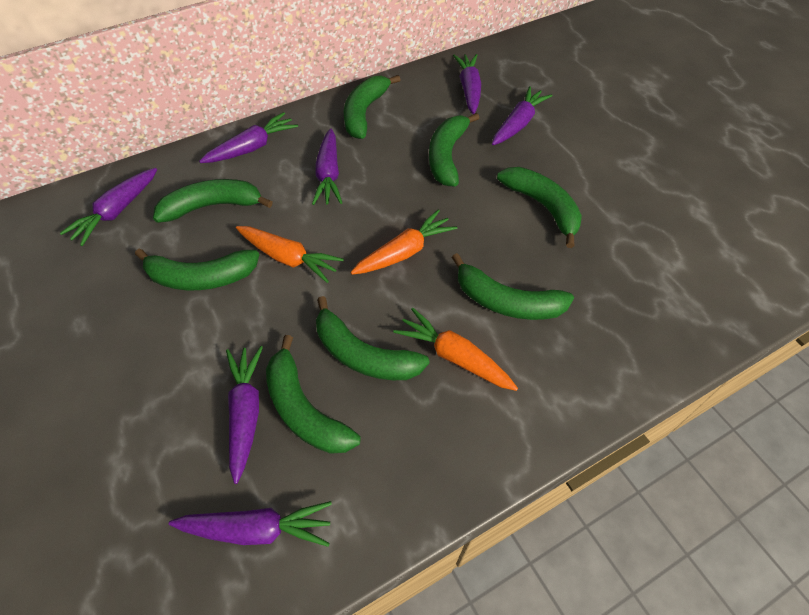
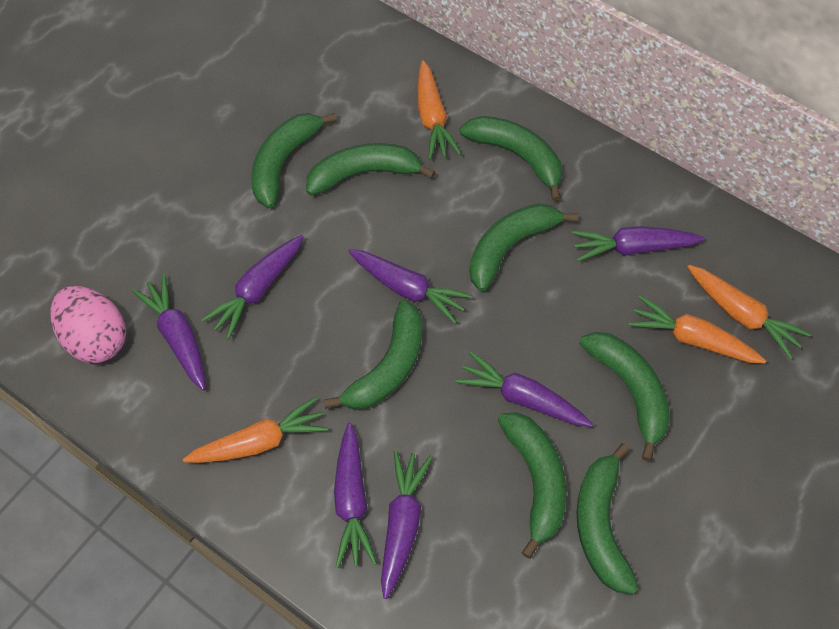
orange carrot: [236,226,344,283] [350,209,457,275] [393,308,518,391] = 3 -> [183,397,328,463] [417,60,461,160] [628,296,766,364] [688,265,811,359] = 4
pink egg: none = 0 -> [50,286,126,363] = 1

